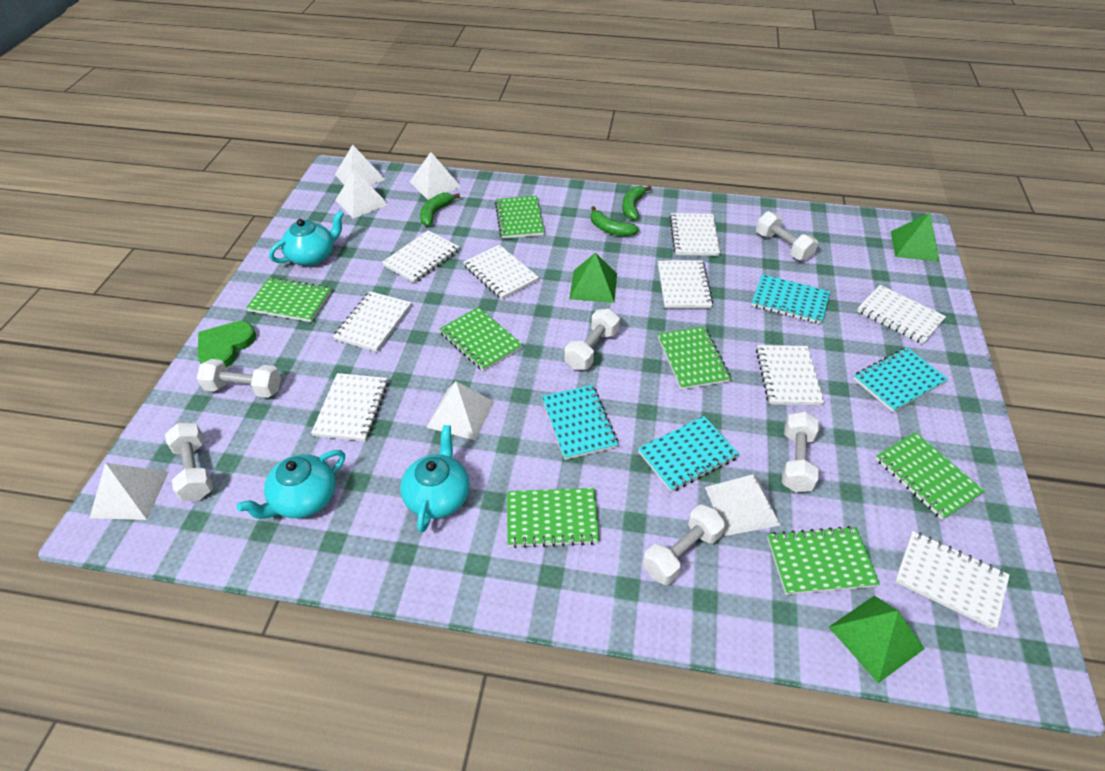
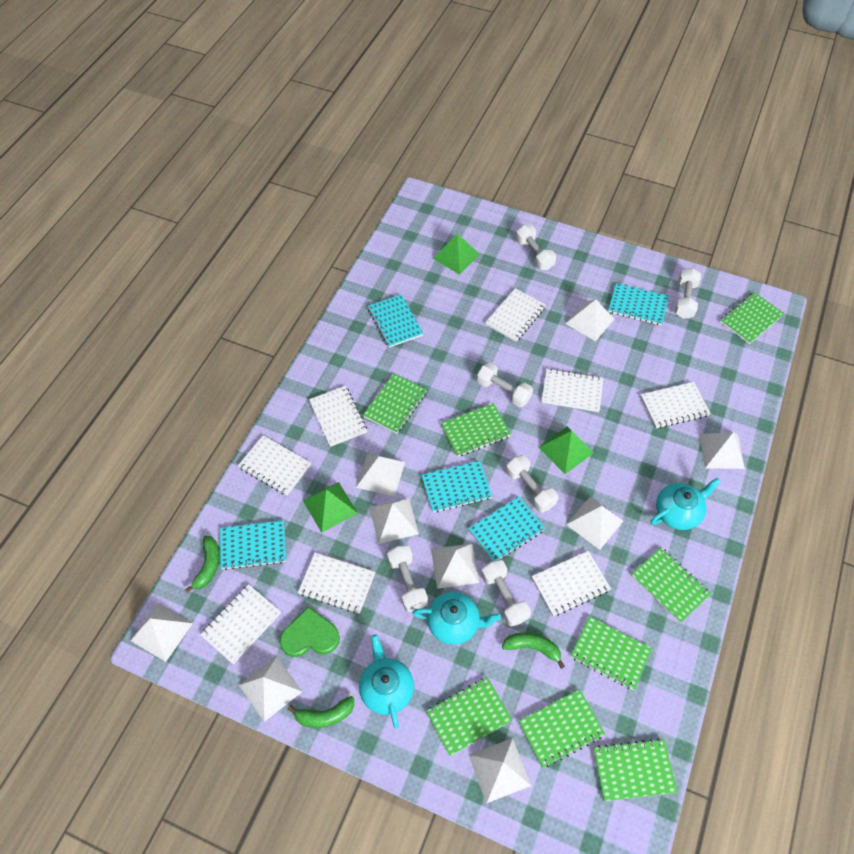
green notebook: [246,277,332,322] [439,307,523,372] [495,196,545,239] [507,488,599,548] [658,326,731,390] [767,526,880,595] [876,432,985,520] = 7 -> [363,373,427,434] [426,677,512,756] [440,403,511,457] [519,689,605,768] [570,616,652,690] [593,738,677,801] [631,547,711,623] [720,292,784,344] = 8
turquoise notebook: [542,385,618,460] [638,416,739,492] [751,274,830,324] [853,347,948,412] = 4 -> [220,520,286,570] [368,294,423,348] [421,460,492,513] [468,496,545,561] [608,283,669,325] = 5
white notebook: [311,373,388,441] [333,291,411,352] [382,230,459,283] [463,245,539,299] [658,260,713,308] [670,213,720,256] [756,345,824,405] [857,285,946,344] [895,531,1010,630] = 9 -> [200,584,281,664] [238,435,311,496] [298,553,375,614] [309,386,367,447] [485,288,546,342] [532,551,611,616] [542,368,603,412] [640,382,711,428] = 8
white pyramid: [90,463,169,520] [335,145,386,185] [336,169,389,219] [410,152,461,200] [427,381,494,440] [705,474,780,536] = 6 -> [130,603,193,662] [239,657,303,722] [356,453,405,497] [369,498,419,544] [431,543,480,589] [469,738,531,804] [565,299,614,341] [566,497,623,550] [699,432,745,469] = 9

